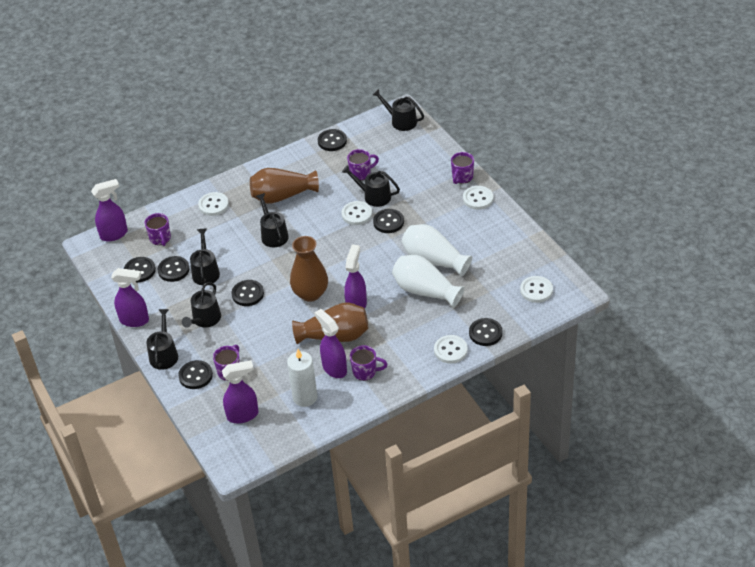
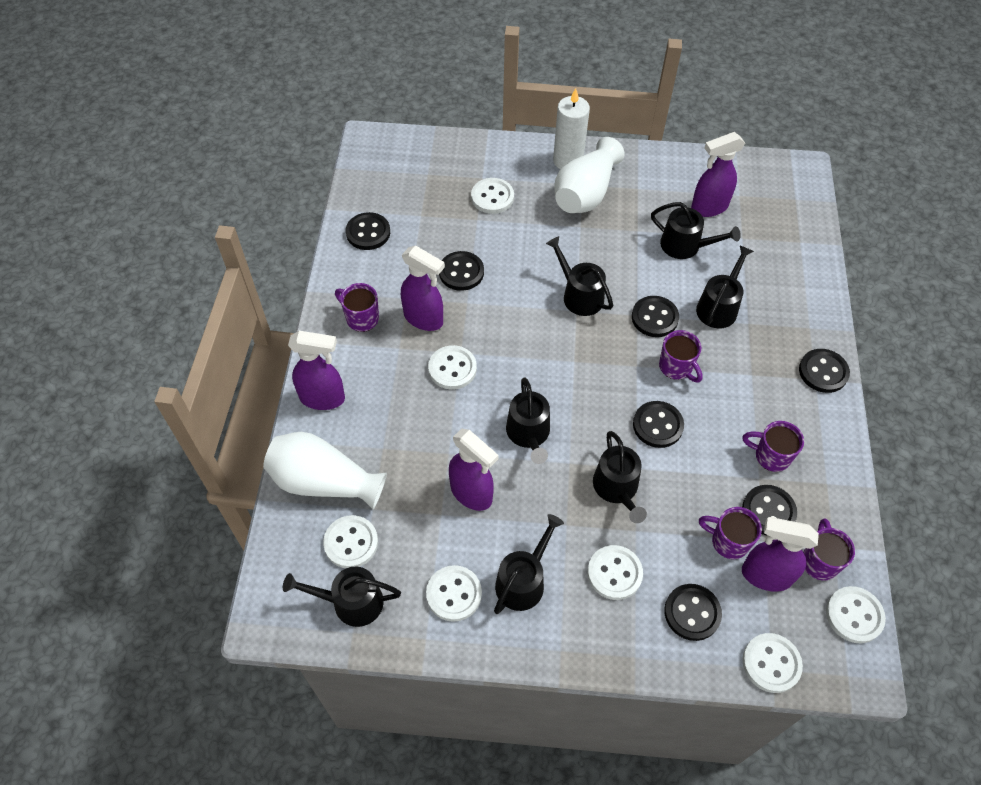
black watering can: [146,309,178,370] [182,282,221,328] [190,229,220,285] [256,193,289,248] [342,165,400,207] [373,89,424,131] = 6 -> [283,567,401,627] [494,514,564,614] [506,377,550,464] [546,236,613,316] [593,431,647,523] [651,202,741,259] [696,246,754,328] = 7
brown vase: [250,168,319,204] [290,236,328,302] [292,302,368,344] = 3 -> none = 0
white button: [198,192,229,216] [342,201,372,225] [434,335,468,364] [463,186,493,210] [520,276,553,303] = 5 -> [323,515,378,568] [426,565,482,622] [428,345,477,390] [471,178,514,214] [588,545,643,600] [742,633,803,693] [826,586,886,643] = 7

